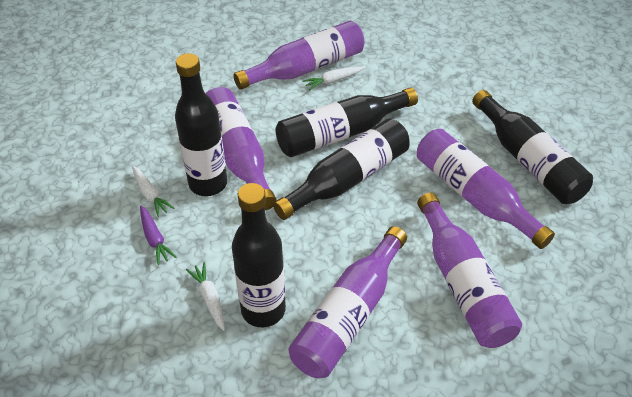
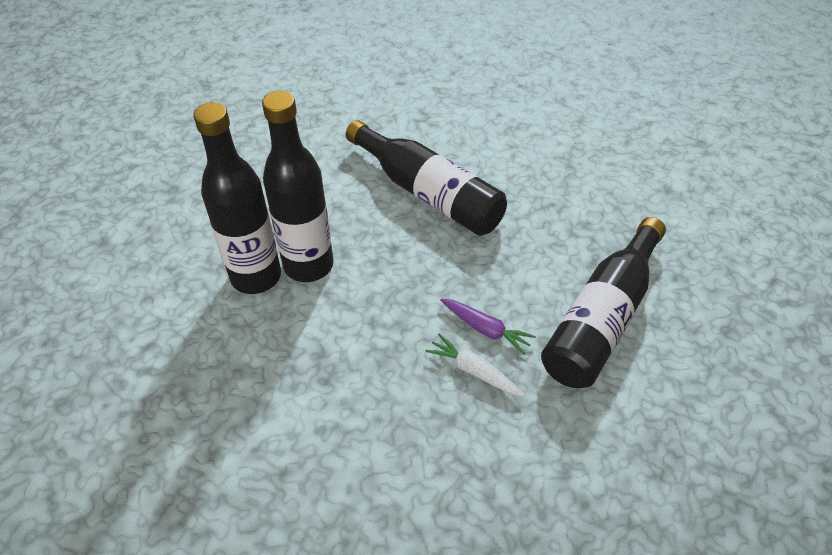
black bottle: [175,53,227,196] [232,183,286,327] [273,118,410,220] [276,87,418,157] [472,90,593,204] = 5 -> [193,102,281,294] [262,91,334,282] [346,120,507,236] [541,217,666,388] = 4
purple bottle: [206,87,277,210] [233,21,364,90] [288,226,407,378] [417,129,555,249] [417,193,522,348] = 5 -> none = 0
white carrot: [132,166,174,217] [186,262,225,331] [303,67,364,91] = 3 -> [425,333,524,396] = 1

